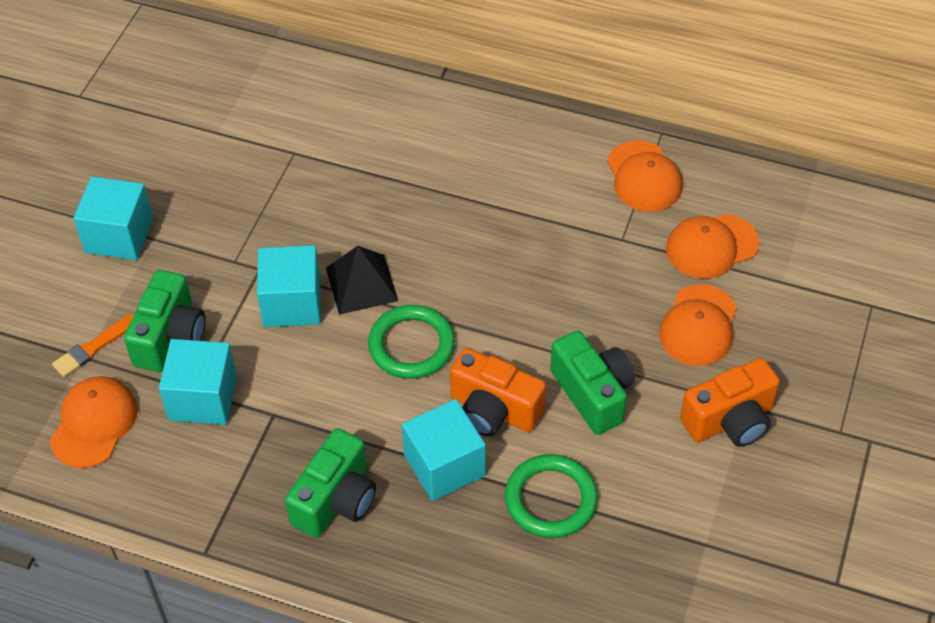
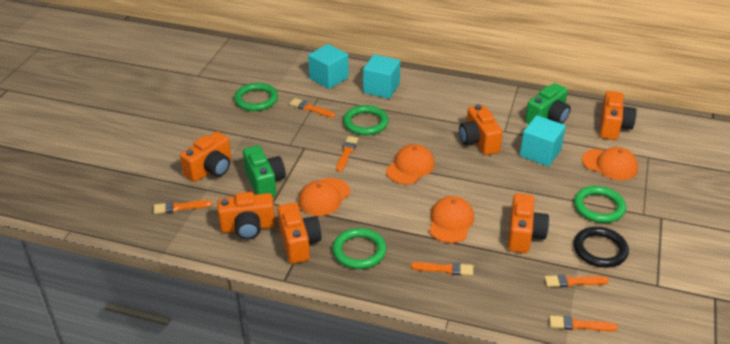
black pyramid: [326,246,398,315] = 1 -> none = 0
black ring: none = 0 -> [574,227,629,268] = 1
green camera: [124,270,205,372] [285,428,376,538] [550,331,635,435] = 3 -> [243,145,286,197] [525,83,571,124] = 2
green ring: [368,305,455,379] [505,454,598,538] = 2 -> [234,83,278,111] [332,228,387,269] [343,105,389,135] [574,186,626,223] = 4
orange brush: [52,313,135,377] = 1 -> [153,200,212,214] [290,98,335,118] [336,136,358,172] [411,262,473,276] [545,274,609,287] [549,316,618,332] = 6
orange camera: [450,348,546,436] [680,358,780,447] = 2 -> [180,131,231,182] [217,192,275,240] [277,203,322,264] [459,104,503,155] [508,193,549,253] [600,91,636,140] = 6
turquoise cube: [73,176,153,260] [159,339,237,425] [257,245,321,327] [402,399,486,501] = 4 -> [308,44,349,89] [363,54,400,99] [520,115,566,167] = 3

